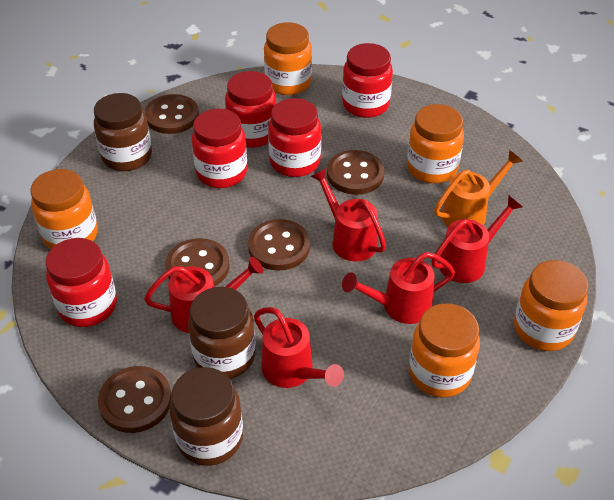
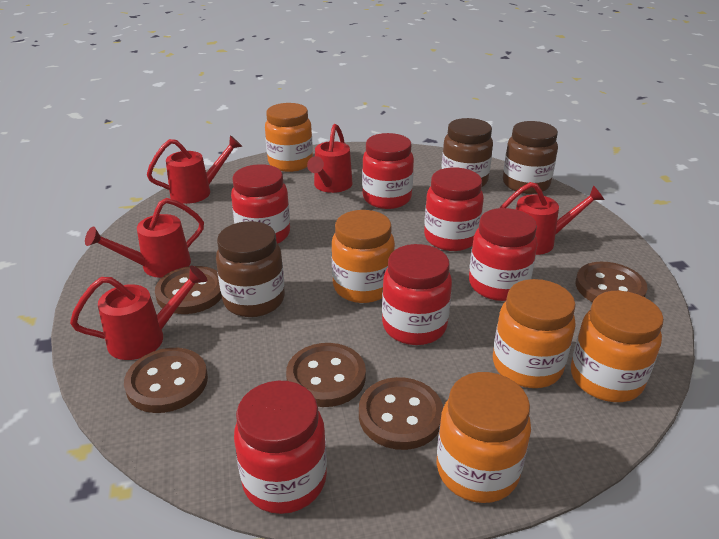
orange watering can: [434,150,523,227] = 1 -> none = 0
red jar: [45,238,117,327] [192,109,247,188] [225,71,276,148] [268,98,321,177] [342,43,393,118] = 5 -> [231,164,290,244] [234,381,327,514] [362,133,414,209] [382,244,452,345] [424,167,484,251] [469,208,538,301] = 6

